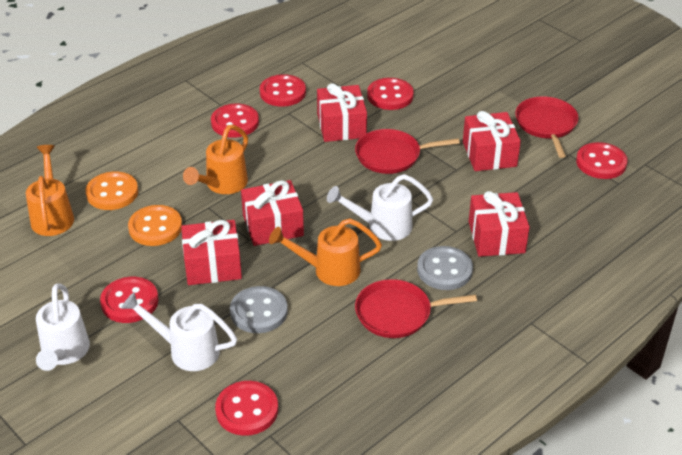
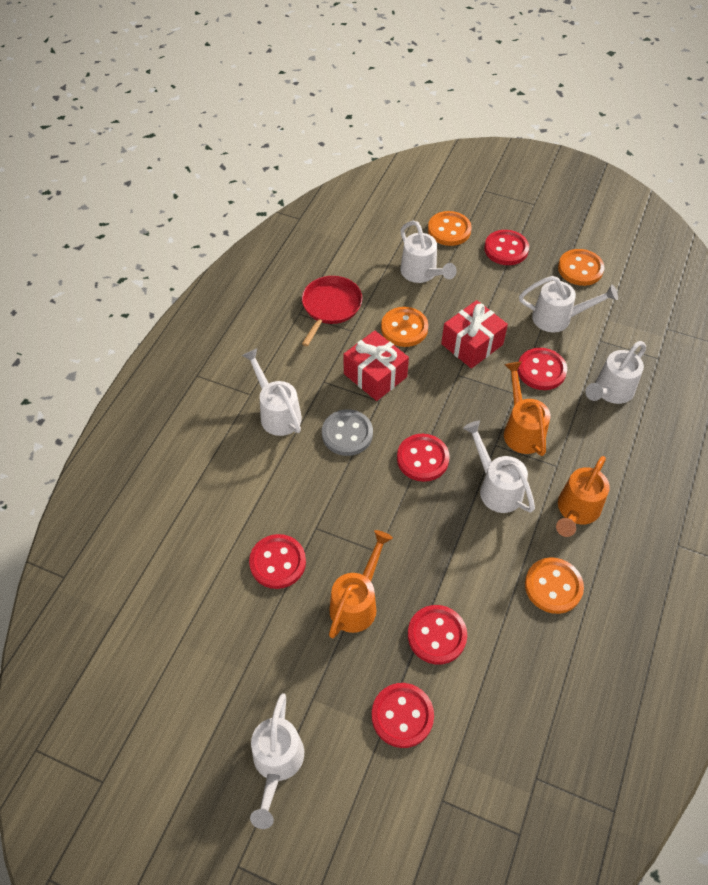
grey button: [230,286,288,333] [417,246,473,290] = 2 -> [322,409,373,456] = 1
orange button: [86,172,138,210] [128,205,182,246] = 2 -> [381,307,428,347] [428,211,472,246] [525,557,584,614] [558,249,604,286] = 4
red gift: [181,220,242,285] [241,180,304,246] [317,83,367,142] [463,111,521,171] [469,191,530,257] = 5 -> [343,330,409,401] [441,300,508,369] = 2
red pan: [355,129,460,174] [355,279,477,338] [515,96,579,158] = 3 -> [302,276,362,346] = 1
white watering can: [36,284,90,371] [121,293,237,371] [327,174,433,241] = 3 -> [242,348,302,436] [250,693,304,829] [400,221,457,283] [463,421,535,513] [519,276,618,332] [585,341,646,404] = 6

